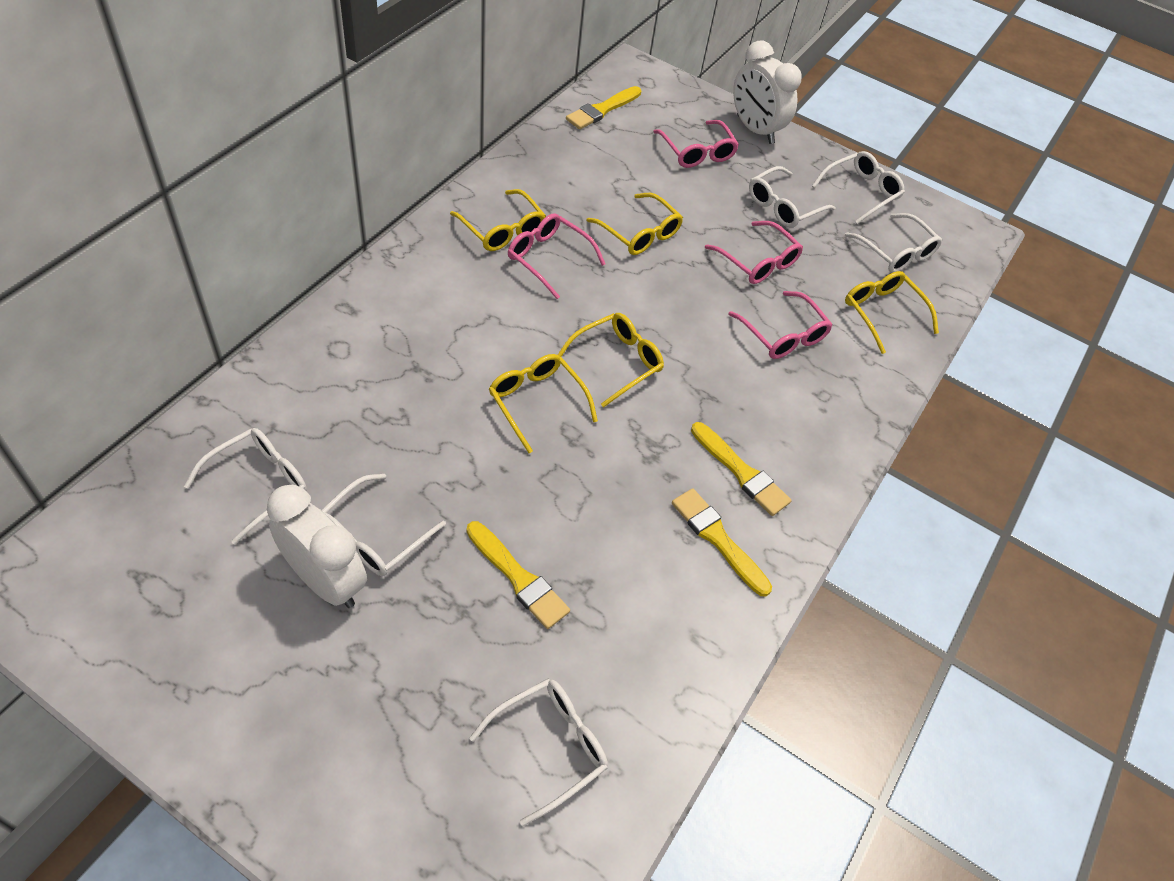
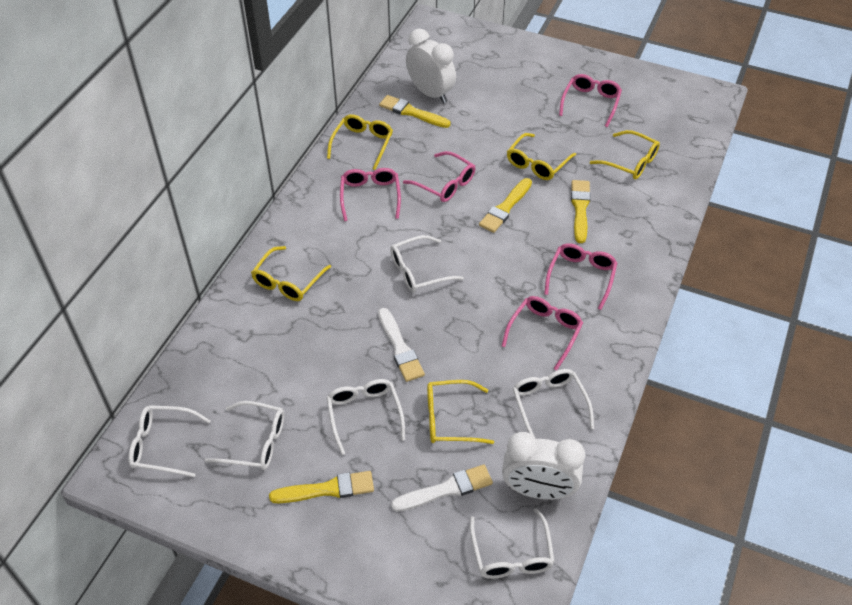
pink glasses: [508,213,606,299] [653,120,739,168] [705,221,803,284] [728,291,833,359] = 4 -> [340,168,401,221] [403,151,475,202] [502,296,583,371] [544,243,617,310] [559,74,622,127] = 5
white brush: none = 0 -> [378,308,425,382] [391,465,493,512] = 2

